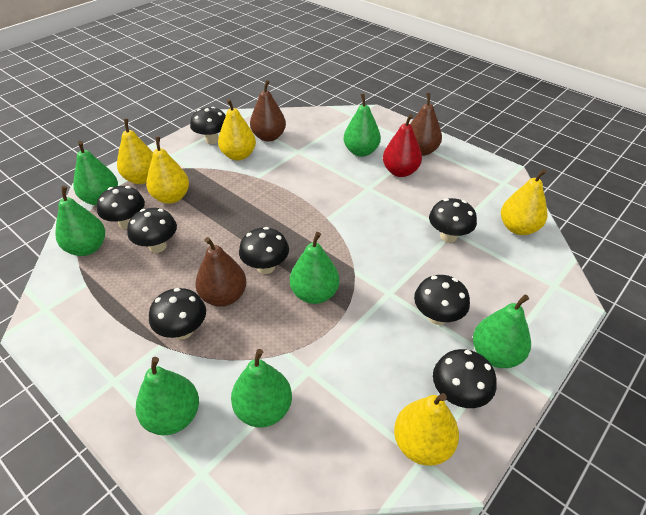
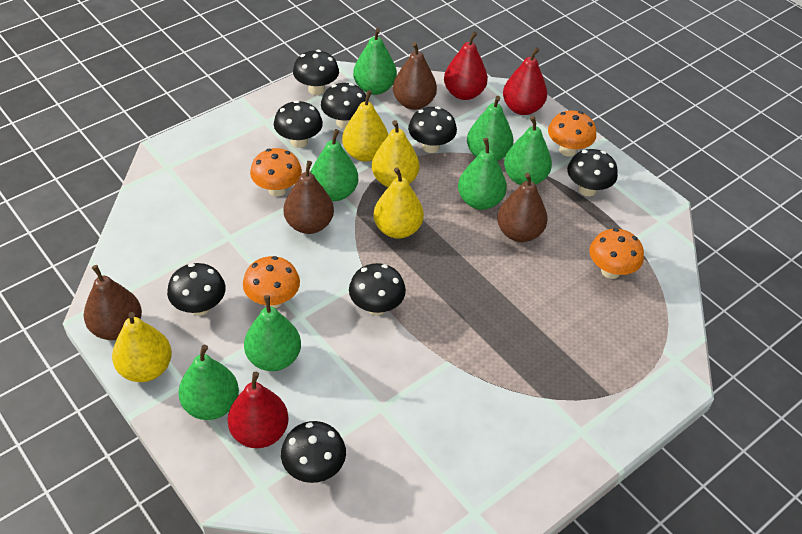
brown pear: [195,237,247,307] [250,80,286,142] [410,93,442,156] = 3 -> [84,265,142,340] [283,161,334,234] [393,42,437,110] [497,173,547,242] = 4
orange mushroom: none = 0 -> [243,256,300,308] [250,148,302,197] [548,111,596,157] [589,228,644,279] = 4
red pear: [383,114,422,177] = 1 -> [228,372,289,448] [444,32,488,100] [503,47,547,115] = 3
yellow pear: [117,119,153,184] [146,137,189,204] [218,99,256,161] [394,393,459,466] [501,169,547,235] = 5 -> [112,312,172,382] [342,90,388,162] [372,120,420,187] [373,167,424,239] = 4

